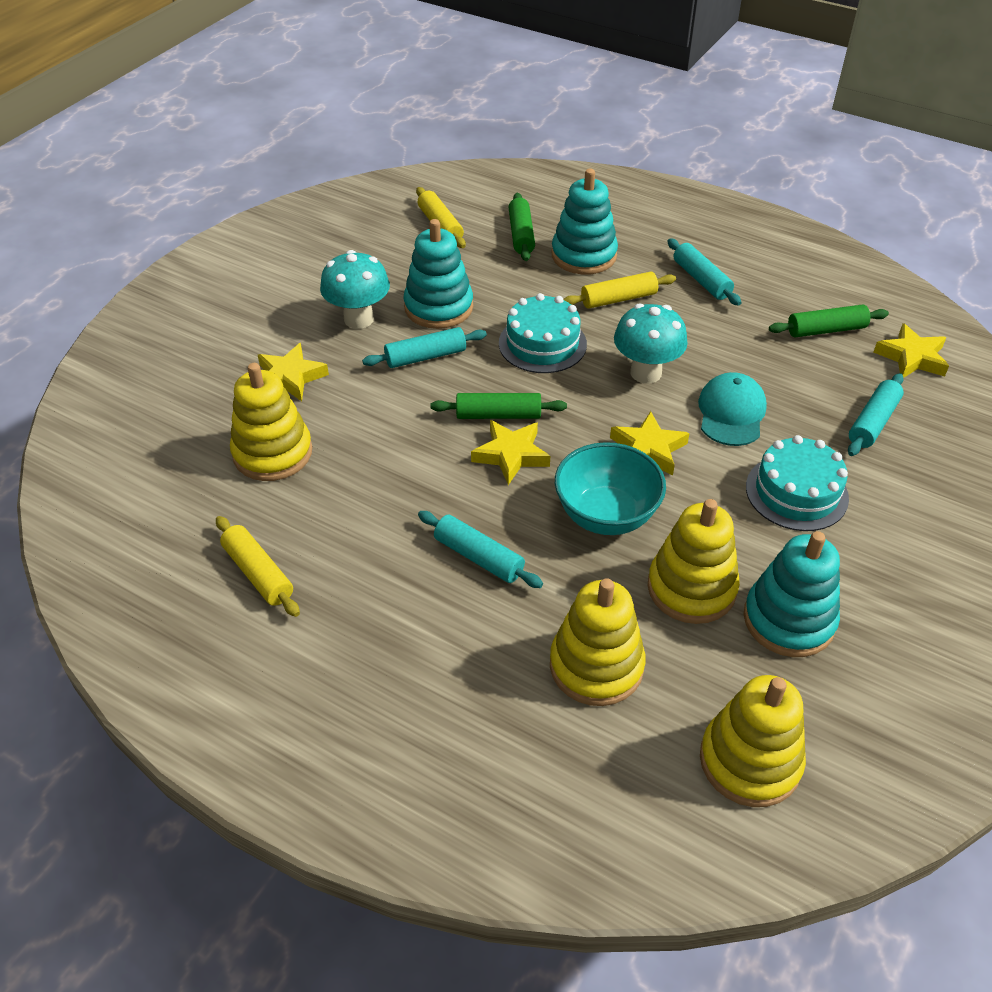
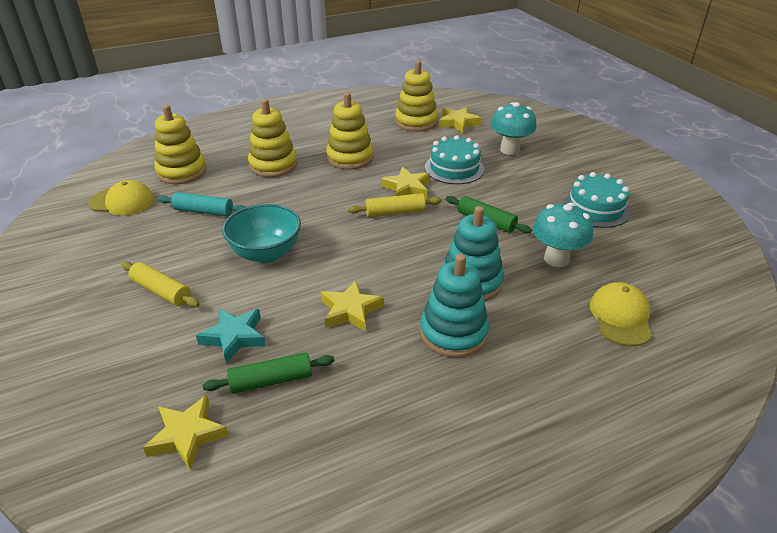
green rolling pin: [430,393,567,419] [508,193,535,261] [769,305,889,337] = 3 -> [203,352,335,394] [446,196,532,234] = 2
turquoise cap: [698,372,767,446] = 1 -> none = 0
turquoise rolling pin: [362,327,487,368] [418,511,543,588] [667,238,742,306] [848,373,904,456] = 4 -> [158,192,245,216] = 1
turquoise stacking toy: [404,219,473,329] [552,169,618,275] [744,531,840,657] = 3 -> [420,254,489,358] [443,206,504,301] = 2
turquoise star: none = 0 -> [196,308,266,364] = 1
yellow cap: none = 0 -> [88,180,154,216] [590,282,652,346] = 2
yellow rolling pin: [216,516,300,617] [416,187,466,248] [563,272,676,309] = 3 -> [121,262,200,307] [348,193,442,217] = 2

